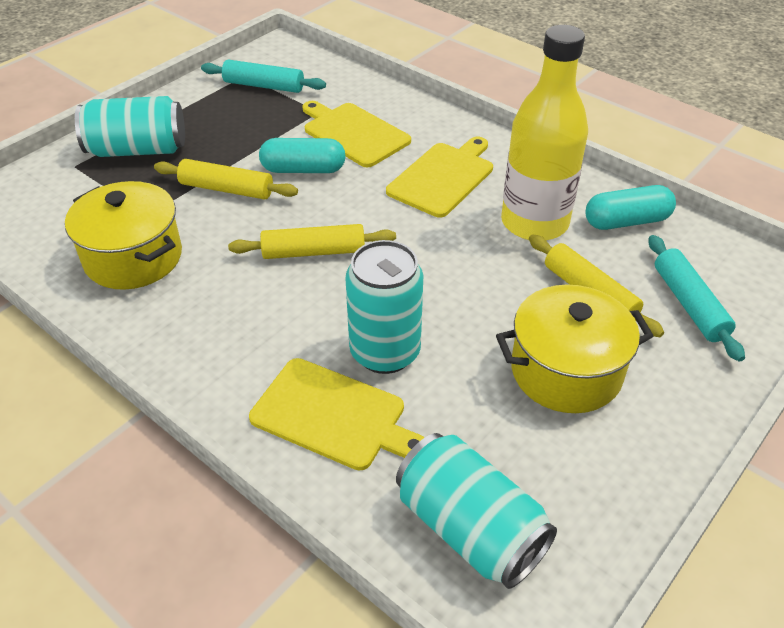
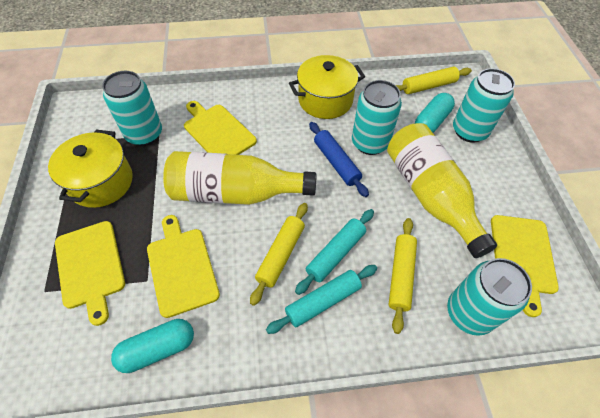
blue rolling pin: none = 0 -> [309,122,369,197] = 1
turquoise can: [75,96,185,157] [345,240,423,374] [396,433,557,589] = 3 -> [102,71,162,146] [352,80,402,155] [447,258,532,336] [453,68,515,143] = 4
yellow bottle: [501,25,588,240] = 1 -> [163,151,316,205] [387,123,497,258] = 2
yellow cutting board: [249,358,425,470] [302,101,411,168] [386,137,493,218] = 3 -> [55,221,125,326] [147,215,220,318] [184,101,257,155] [491,215,559,317] = 4

